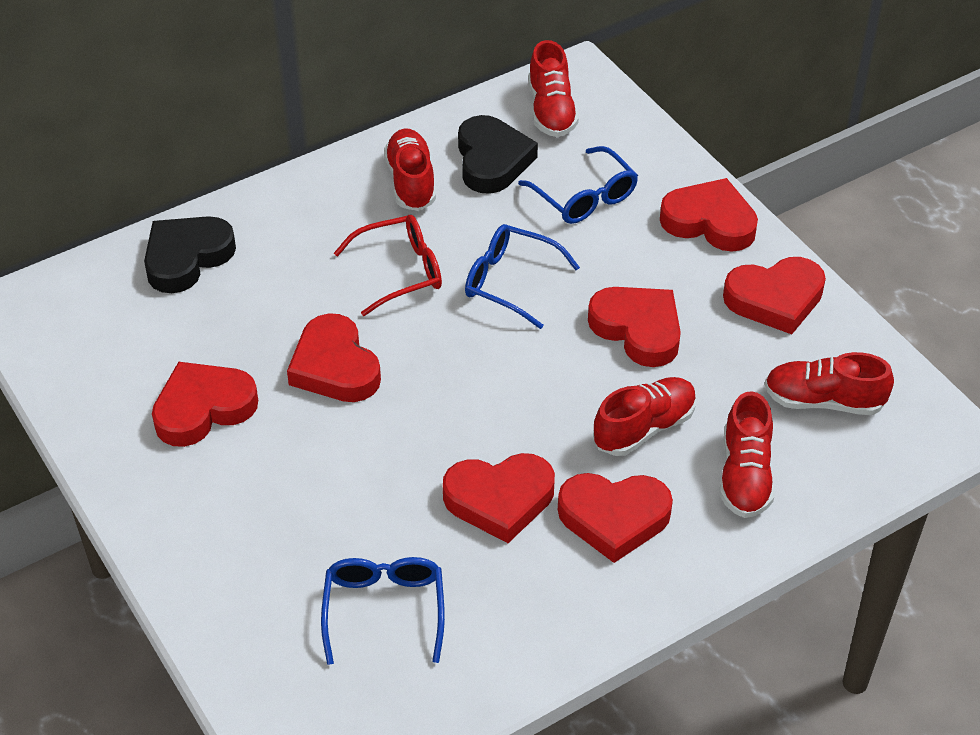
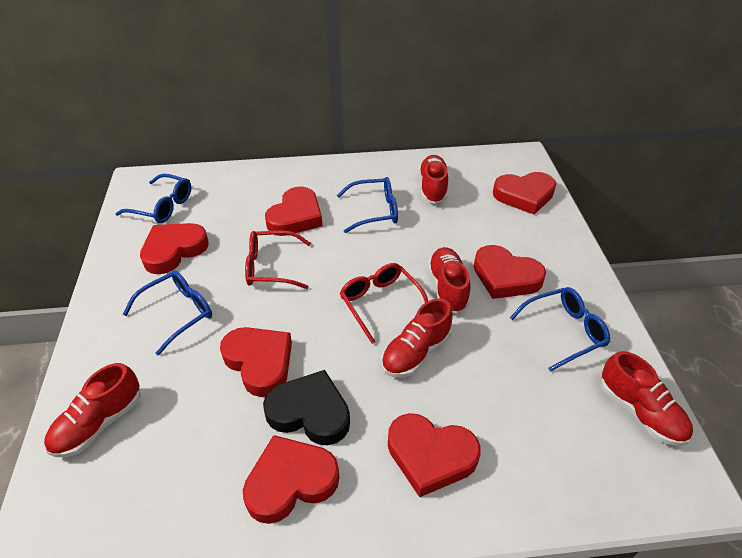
black heart: [144,216,236,293] [458,115,538,194] = 2 -> [263,370,350,445] = 1
blue glasses: [321,557,445,665] [465,224,580,329] [518,146,638,224] = 3 -> [115,174,191,223] [123,270,212,355] [337,177,398,233] [510,287,610,372] = 4
red glasses: [334,215,442,316] = 1 -> [245,230,311,289] [340,263,428,344] = 2

